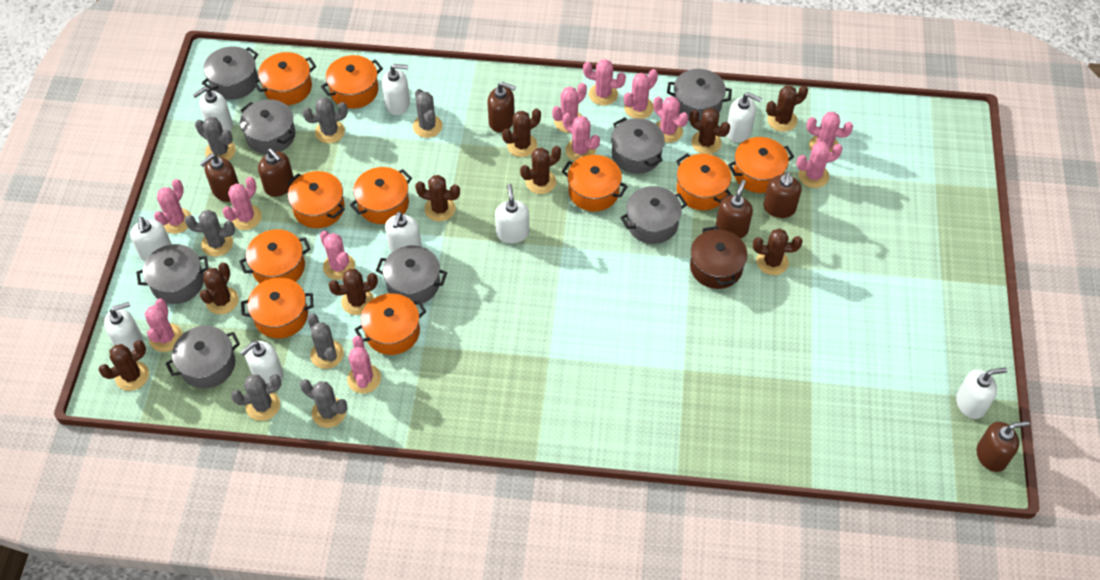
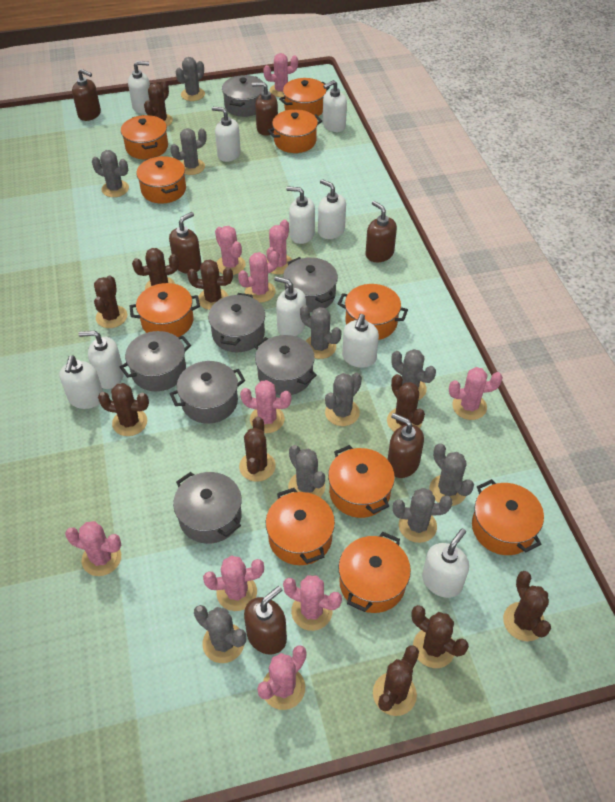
brown cactus: [99,340,149,391] [200,262,239,315] [329,269,378,315] [415,175,460,221] [502,108,541,157] [520,146,561,194] [690,108,730,154] [753,229,803,275] [766,86,808,132] = 9 -> [94,275,128,328] [98,383,149,436] [132,248,179,290] [144,81,173,126] [187,260,233,310] [239,417,276,482] [373,645,419,716] [387,374,425,432] [412,605,469,668] [503,571,551,641] = 10
brown pot: [690,226,748,289] = 1 -> none = 0
grey cactus: [185,210,235,257] [195,117,236,160] [231,374,281,421] [300,379,347,428] [303,97,348,143] [307,314,344,369] [413,89,443,138] = 7 -> [92,150,129,197] [170,128,207,175] [176,57,205,101] [194,605,246,663] [288,445,325,497] [300,305,341,359] [325,373,362,426] [391,349,436,400] [393,488,453,543] [429,443,474,506] = 10
grey pot: [136,244,209,304] [166,326,240,388] [202,47,258,100] [240,99,295,154] [376,245,447,305] [611,117,665,174] [620,186,687,244] [667,69,732,121] = 8 -> [120,331,191,391] [170,361,245,424] [173,472,242,544] [208,293,265,352] [222,75,264,117] [254,335,317,395] [283,257,338,312] = 7
pink cactus: [145,299,183,352] [154,179,192,234] [223,177,262,230] [320,231,355,280] [347,336,381,393] [552,83,587,133] [563,113,600,161] [583,59,626,105] [624,69,658,119] [653,96,688,143] [796,142,843,188] [807,112,853,152] = 12 -> [65,521,121,576] [203,555,264,611] [215,226,246,275] [238,251,279,303] [240,380,291,433] [257,645,307,710] [263,53,298,97] [266,219,292,275] [283,575,342,631] [449,367,503,420] = 10
white soap dispenser: [104,302,143,352] [130,217,172,261] [192,87,233,132] [240,341,283,384] [382,64,410,115] [385,212,422,252] [495,184,529,243] [727,93,762,143] [956,368,1007,419] = 9 -> [59,355,103,409] [78,331,124,389] [128,61,150,114] [212,107,241,162] [274,276,306,336] [286,186,315,244] [318,179,346,239] [323,80,347,132] [342,314,379,368] [422,528,469,598] = 10

